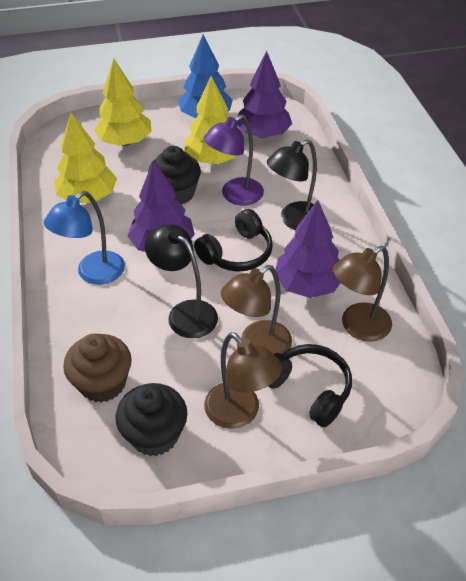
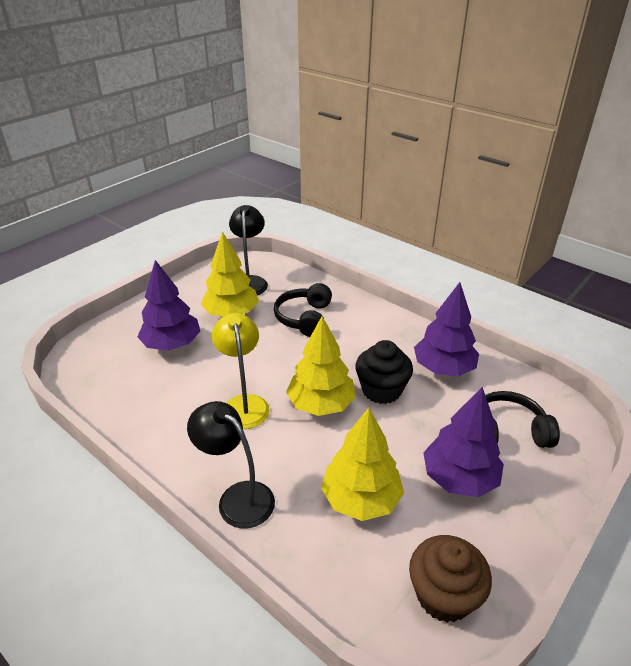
black cupcake: [116,383,187,456] [148,146,201,205] = 2 -> [355,340,413,404] = 1
blue lamp: [44,191,125,285] = 1 -> none = 0
blue tree: [178,35,233,118] = 1 -> none = 0
brown lamp: [204,332,282,429] [221,265,292,354] [332,246,392,342] = 3 -> none = 0
purple lamp: [203,115,264,205] = 1 -> none = 0
yellow lamp: none = 0 -> [212,313,269,429] = 1

